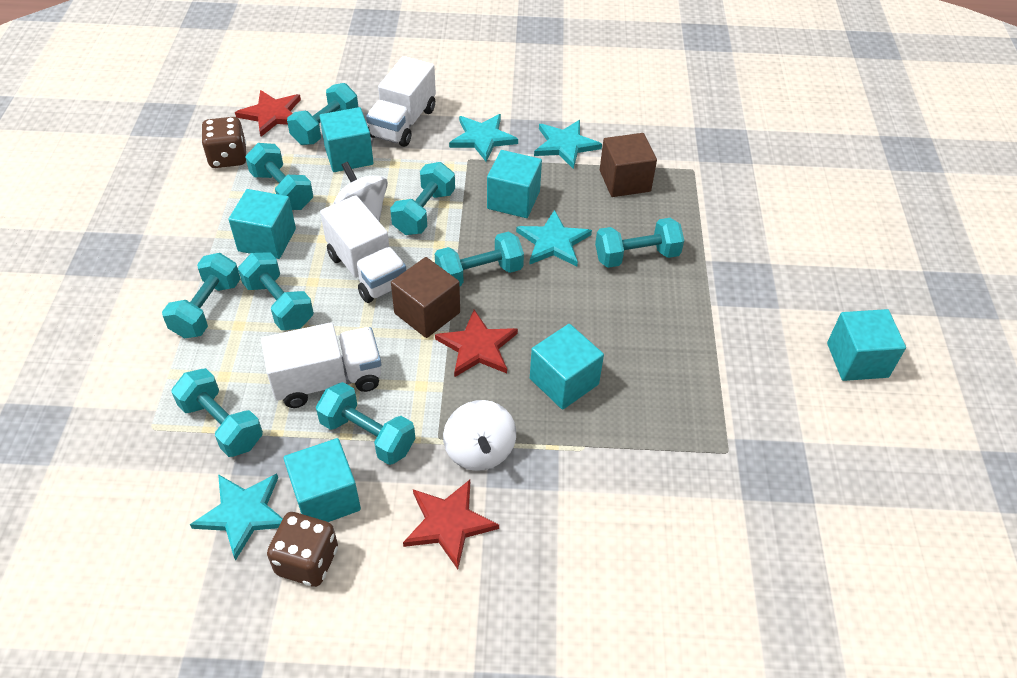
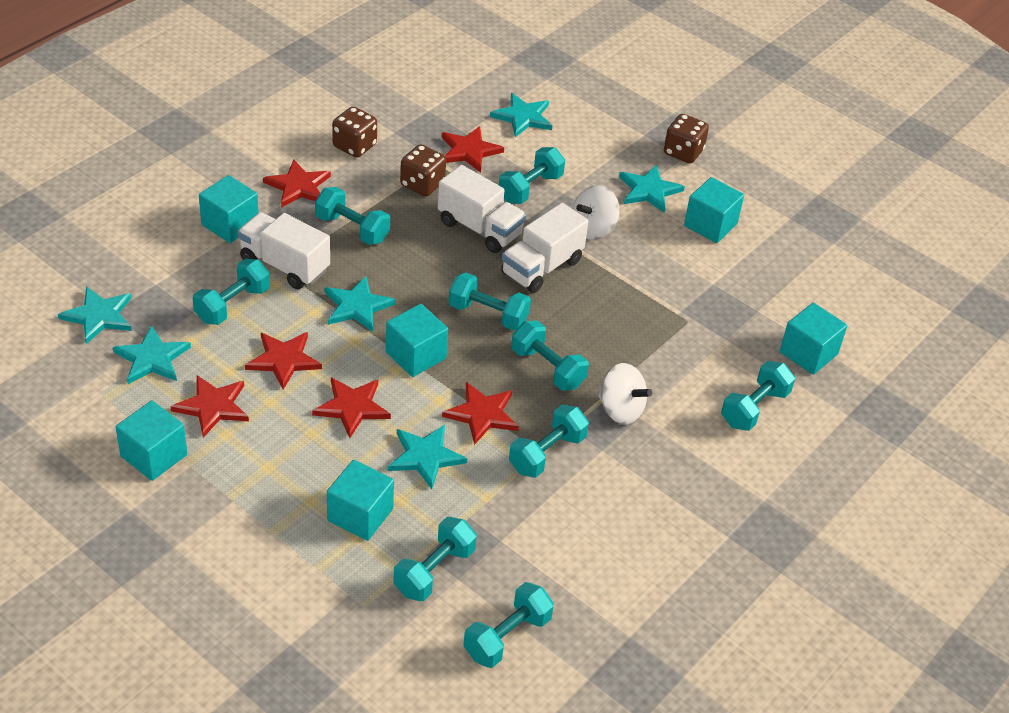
brown cube: [391,257,460,338] [600,133,657,197] = 2 -> none = 0
brown dice: [201,117,246,168] [267,512,338,587] = 2 -> [332,107,377,157] [400,144,446,196] [664,114,709,163] = 3
red star: [235,90,301,137] [403,480,499,569] [435,310,518,377] = 3 -> [170,375,249,438] [245,332,322,390] [263,159,331,208] [312,377,391,438] [442,126,504,173] [442,382,519,445] = 6
turquoise star: [190,474,283,561] [449,114,518,162] [516,210,592,267] [534,120,602,169] = 4 -> [58,286,132,344] [113,325,191,384] [324,276,396,332] [388,425,467,489] [490,93,552,137] [619,165,685,213] = 6

